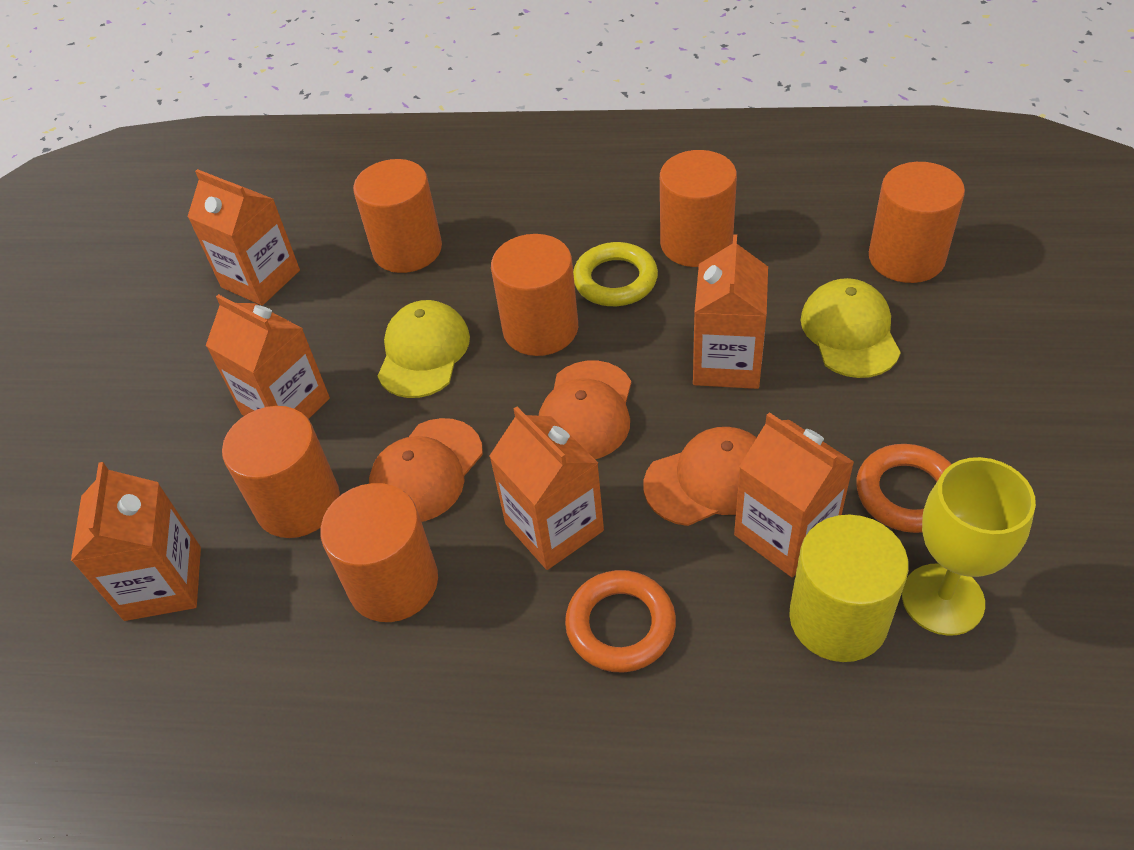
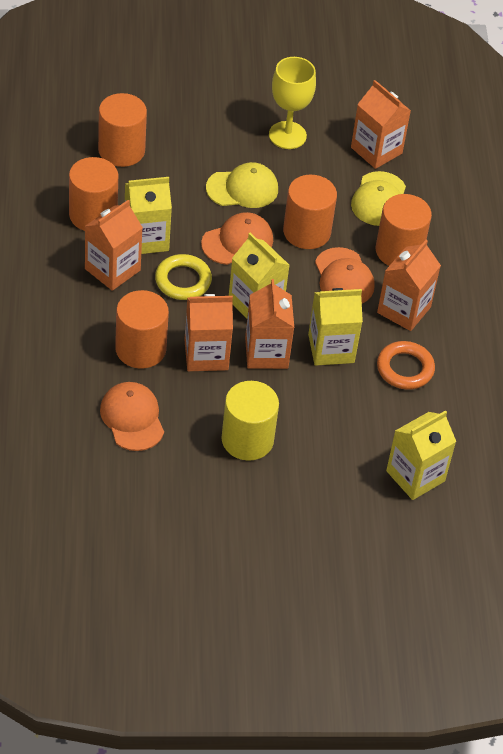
orange carton: [71,462,201,621] [188,169,300,306] [205,294,330,419] [489,407,604,570] [693,234,768,389] [734,412,854,577] = 6 -> [85,200,143,291] [184,294,233,371] [245,279,294,369] [351,80,411,169] [377,240,441,331] = 5
orange cylinder: [222,406,340,538] [320,483,438,622] [353,159,442,273] [491,234,578,356] [660,150,737,267] [869,162,965,283] = 6 -> [69,157,118,231] [98,93,147,167] [115,290,169,368] [283,175,337,249] [376,194,432,266] = 5
orange ring: [565,570,676,673] [856,444,951,533] = 2 -> [377,341,435,390] = 1
yellow carton: none = 0 -> [125,177,172,254] [229,233,290,319] [308,288,363,366] [386,410,456,500] = 4

